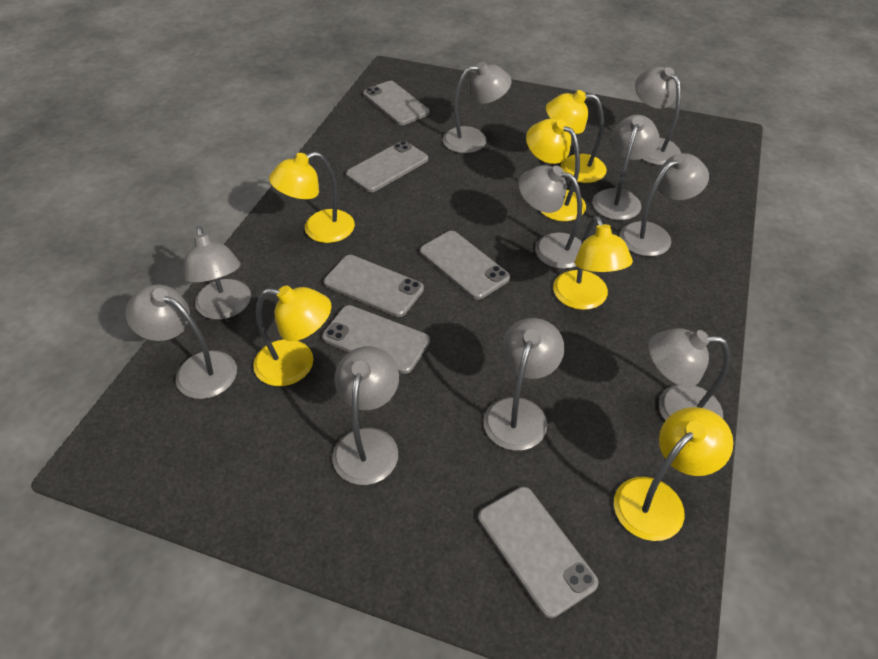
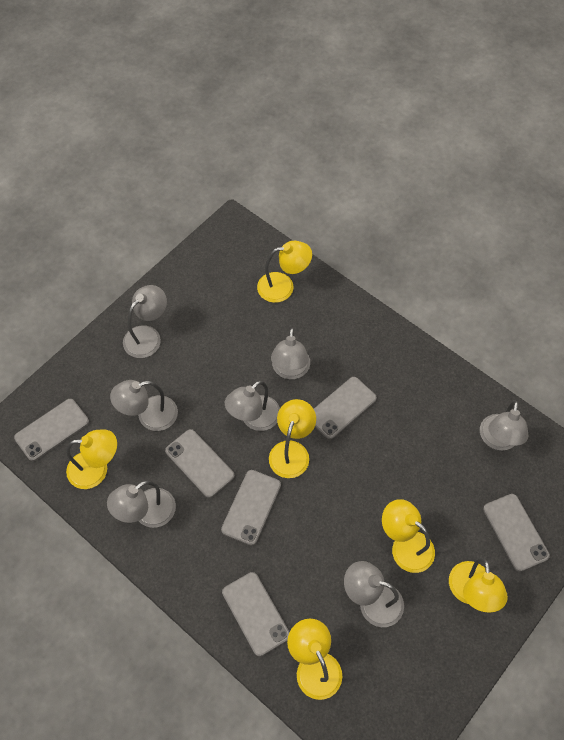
grey lamp: [125,284,237,399] [183,226,251,320] [332,346,399,485] [443,62,512,153] [483,318,565,451] [518,165,582,269] [592,115,660,220] [620,153,709,256] [635,67,681,165] [648,328,730,421] = 10 -> [107,481,176,528] [110,380,178,431] [123,285,167,358] [225,381,280,431] [271,328,310,379] [344,561,404,627] [480,400,528,450] = 7

